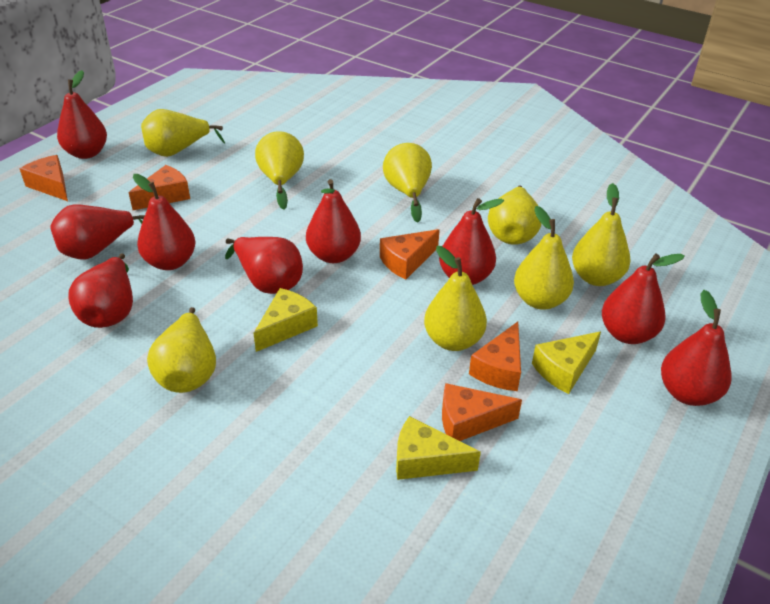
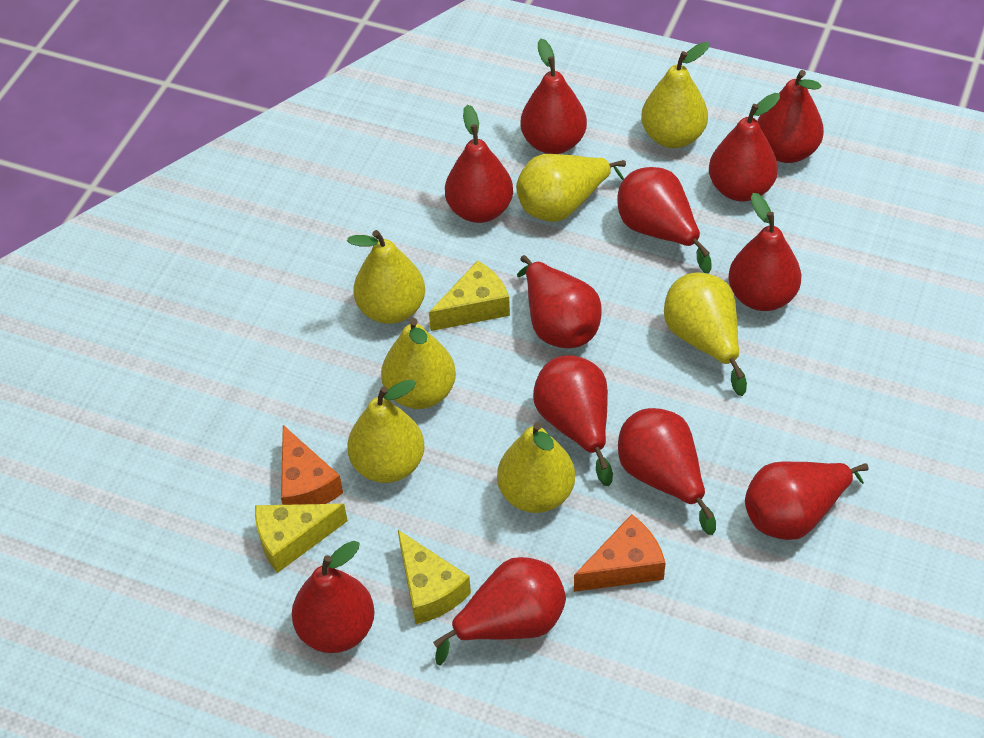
orange cheese: [20,155,68,201] [128,165,190,210] [380,229,440,280] [442,383,522,441] [469,322,521,391] = 5 -> [281,425,343,505] [574,514,665,592] = 2
red pear: [51,204,145,260] [57,70,107,159] [68,253,133,328] [133,174,195,270] [225,237,303,294] [306,179,361,263] [439,198,504,285] [602,254,685,344] [661,290,732,406] = 9 -> [292,541,375,653] [433,557,566,665] [445,104,513,223] [517,255,602,348] [520,39,587,154] [533,355,613,486] [617,167,712,273] [618,408,716,535] [709,93,780,202] [728,193,801,311] [745,462,869,540] [757,70,824,163] = 12
yellow pear: [141,109,225,157] [147,307,216,393] [255,131,304,210] [383,143,432,223] [424,246,487,351] [488,185,542,245] [514,206,574,309] [572,183,630,286] = 8 -> [347,230,425,324] [347,379,425,483] [381,318,456,409] [497,422,575,513] [516,154,626,222] [641,42,709,148] [664,273,747,396] = 7

